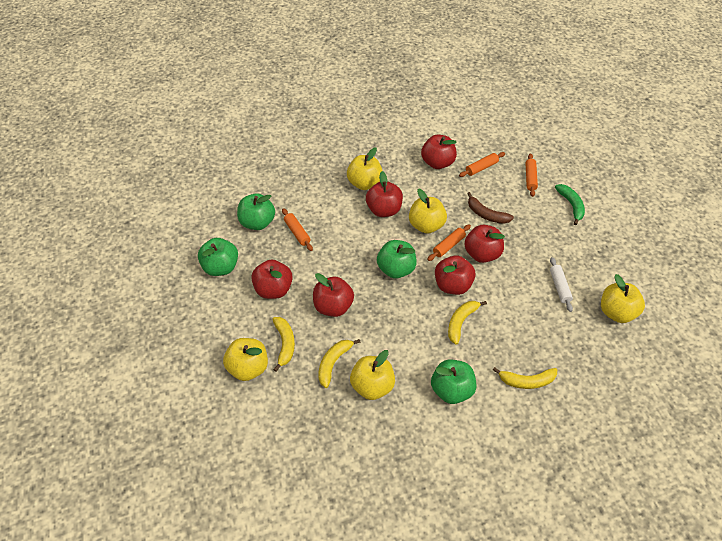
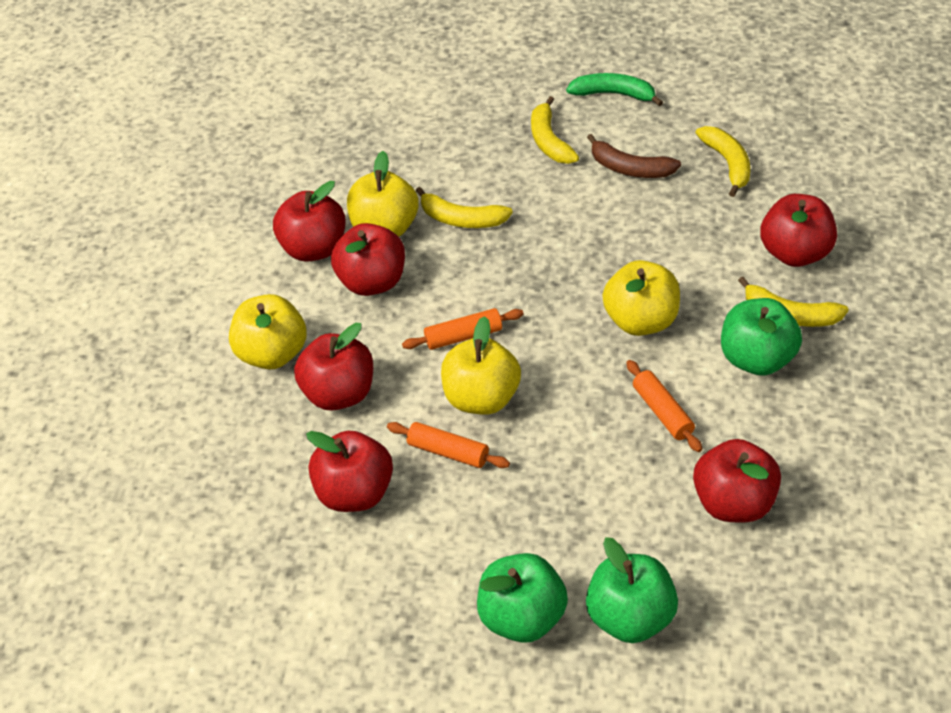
green apple: [198,238,238,276] [237,193,275,230] [377,240,417,279] [431,359,477,404] = 4 -> [477,553,568,643] [586,537,678,643] [721,298,802,375] = 3
orange rolling pin: [282,208,313,251] [427,224,471,261] [459,152,505,177] [525,153,538,197] = 4 -> [387,422,510,468] [402,308,523,350] [626,360,702,452] = 3
white rolling pin: [550,257,573,312] = 1 -> none = 0
yellow apple: [223,338,268,381] [347,147,382,190] [350,350,395,400] [409,188,447,234] [601,274,645,323] = 5 -> [229,294,307,369] [347,151,419,237] [441,316,521,415] [602,260,680,336] = 4

